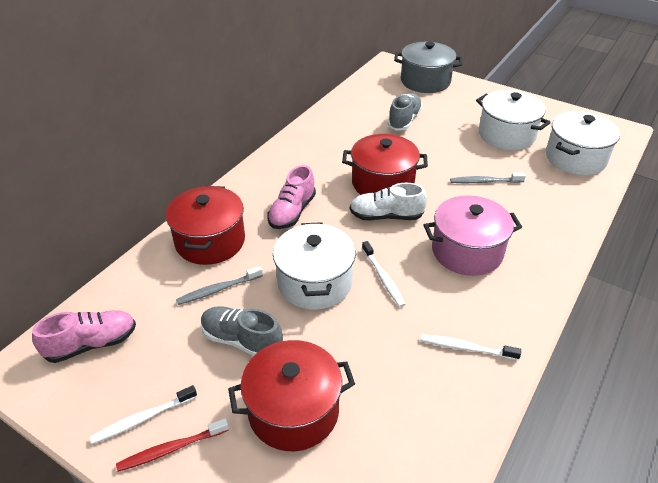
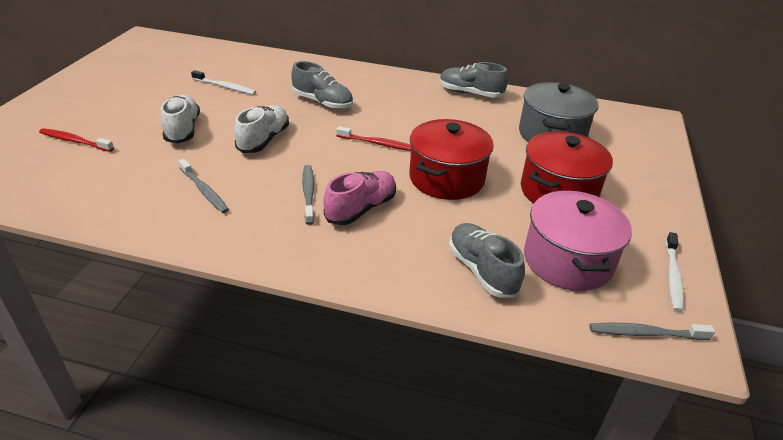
grey shoe: [201,306,283,356] [387,93,423,131] = 2 -> [292,61,353,109] [440,62,508,98] [449,223,525,298] = 3
grey toothbrush: [176,266,263,305] [450,173,526,183] = 2 -> [178,159,229,213] [302,165,314,225] [589,323,715,340] = 3
pink shoe: [32,310,136,363] [267,165,316,229] = 2 -> [323,171,396,225] = 1
red pot: [166,186,245,265] [228,340,355,451] [342,134,428,195] = 3 -> [409,119,494,200] [521,131,613,204] = 2
red toothbrush: [116,418,229,472] = 1 -> [39,128,114,152] [336,126,411,151] = 2
white pot: [273,222,356,310] [476,90,551,150] [546,111,620,175] = 3 -> none = 0
white shoe: [350,183,427,220] = 1 -> [161,95,200,144] [234,105,289,153] = 2
white toothbrush: [90,385,197,444] [362,241,406,307] [420,334,521,360] = 3 -> [191,70,256,95] [666,232,684,312] = 2

